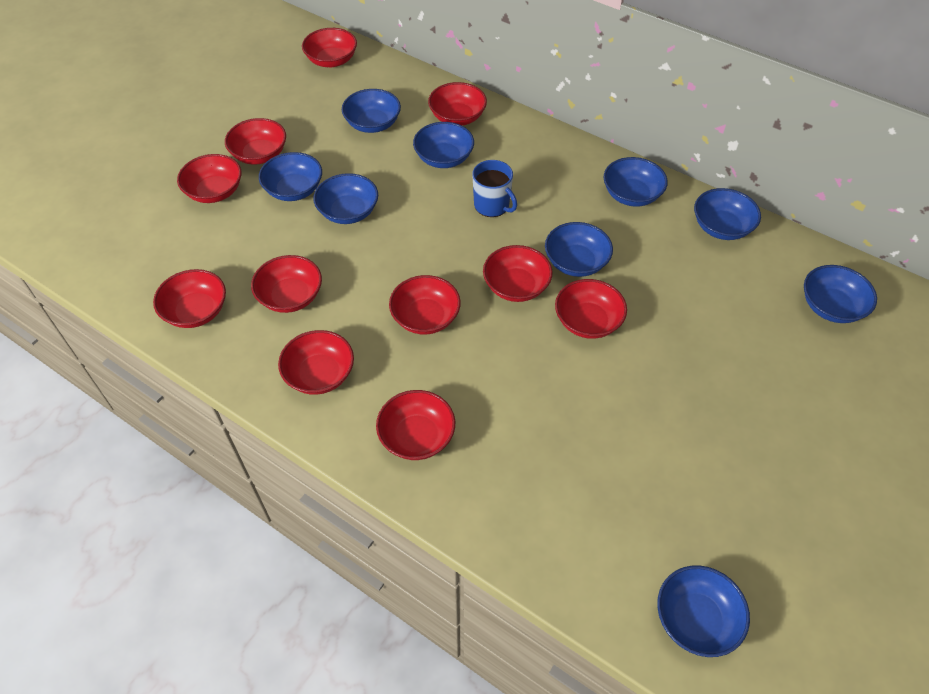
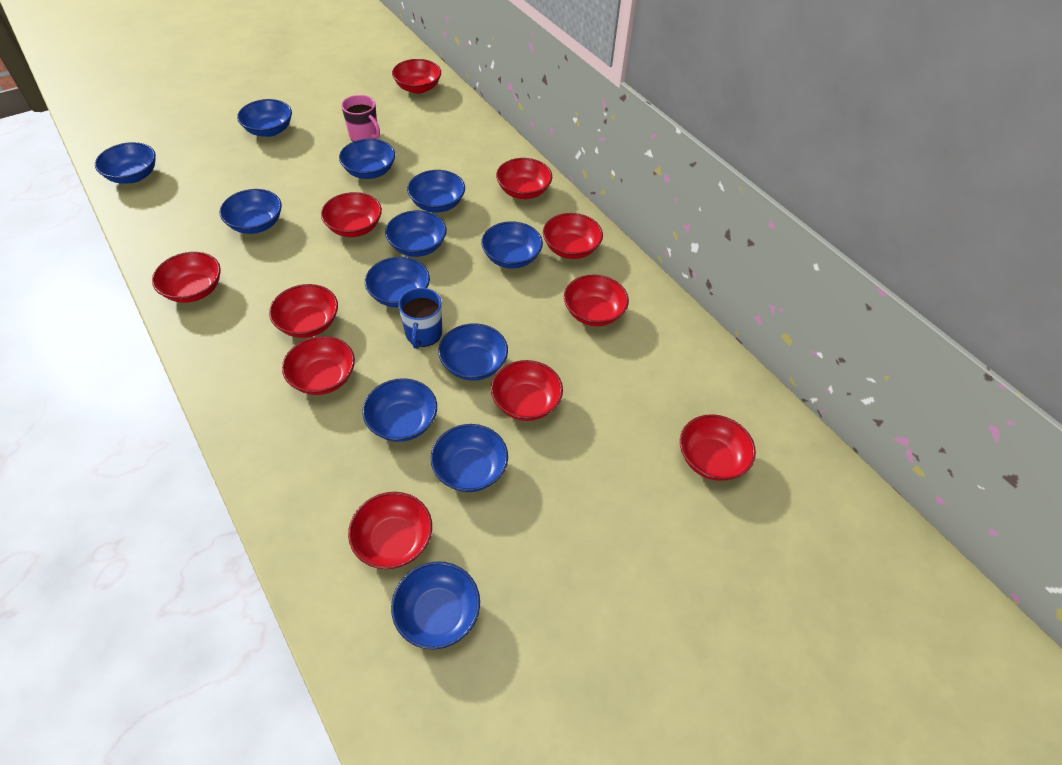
blue bowl: [259,152,322,201] [313,173,378,224] [342,89,401,133] [413,122,474,168] [545,222,613,277] [603,157,668,207] [657,565,750,657] [694,188,761,240] [804,265,877,323] = 9 -> [95,142,156,184] [220,189,282,234] [237,99,292,137] [339,139,395,179] [362,378,437,442] [365,257,430,308] [385,210,447,257] [391,561,480,649] [407,170,465,212] [431,424,508,492] [438,323,508,381] [481,221,543,269] = 12
pink mug: none = 0 -> [341,95,380,142] = 1

